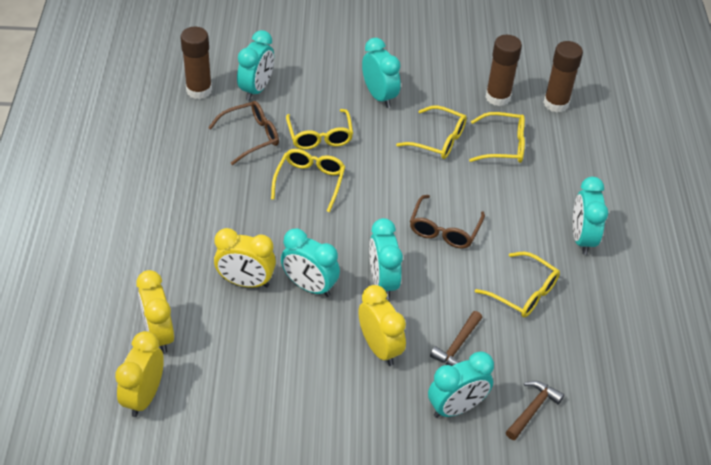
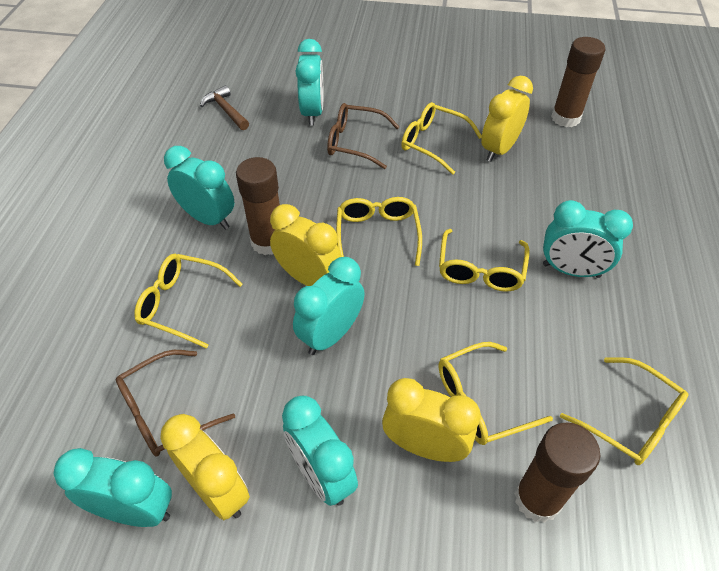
brown hammer: [430,311,483,366] [506,381,564,440] = 2 -> [200,85,249,130] = 1
yellow glasses: [271,149,345,212] [286,109,353,150] [396,105,467,159] [469,112,525,163] [475,252,560,317] = 5 -> [134,254,243,349] [336,197,422,266] [401,102,482,175] [439,229,530,292] [439,342,553,445] [560,357,688,465] = 6

